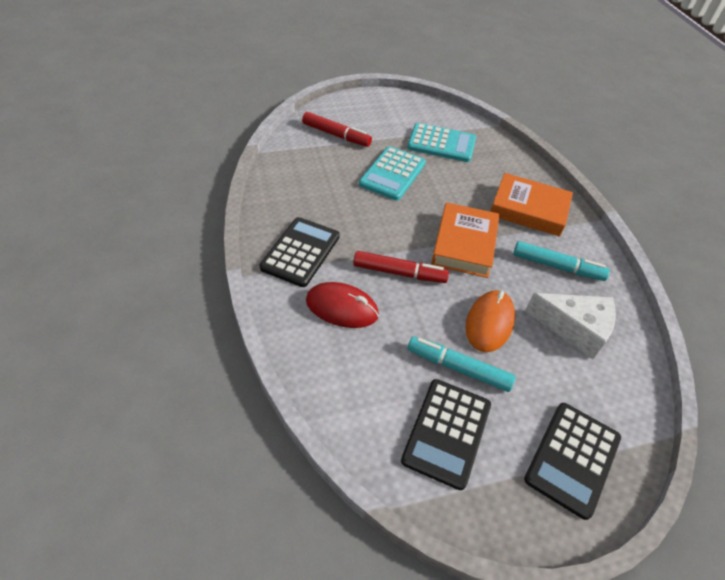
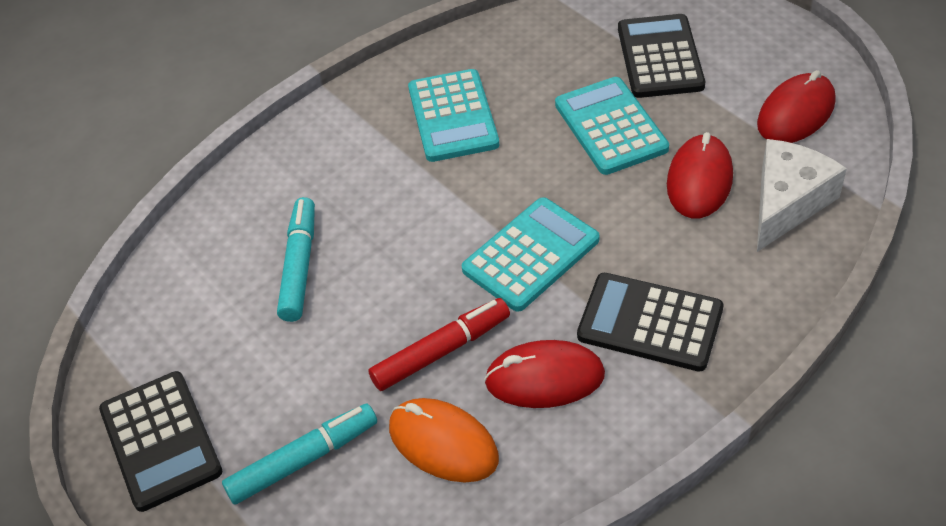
orange book: [431,202,500,278] [490,173,573,237] = 2 -> none = 0
red marker: [302,112,372,147] [353,251,449,283] = 2 -> [368,298,510,391] = 1
red mouse: [306,282,379,328] = 1 -> [484,340,605,408] [667,132,733,219] [757,70,836,143] = 3
turquoise calculator: [359,146,426,201] [407,123,476,162] = 2 -> [408,69,499,162] [462,197,599,312] [555,77,669,175] = 3

